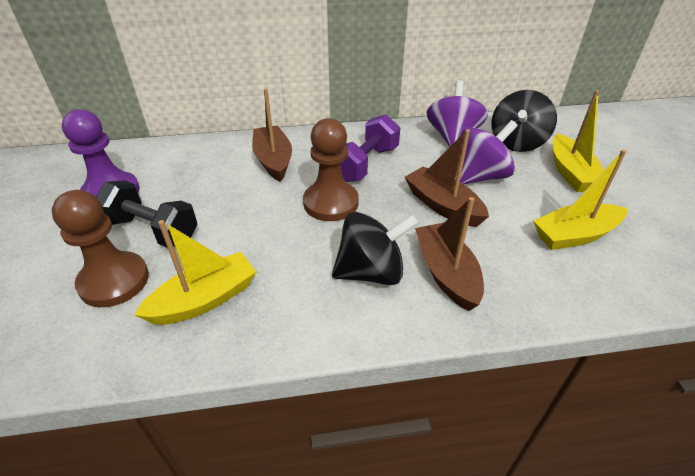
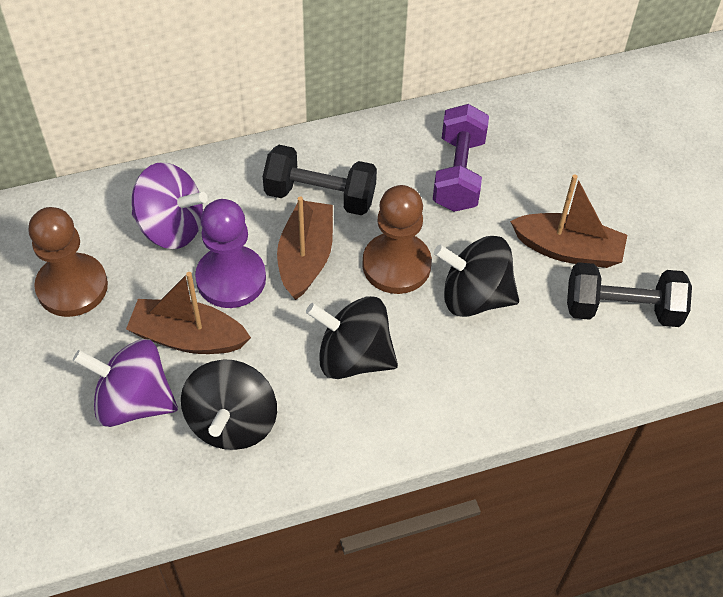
black dumbbell: [96,181,198,248] = 1 -> [263,145,377,215] [567,262,692,327] = 2
black spinning top: [332,212,418,285] [492,90,557,152] = 2 -> [181,359,277,450] [306,296,398,379] [434,236,519,317] = 3
yellow boat: [134,220,256,325] [533,150,627,250] [553,90,604,192] = 3 -> none = 0

